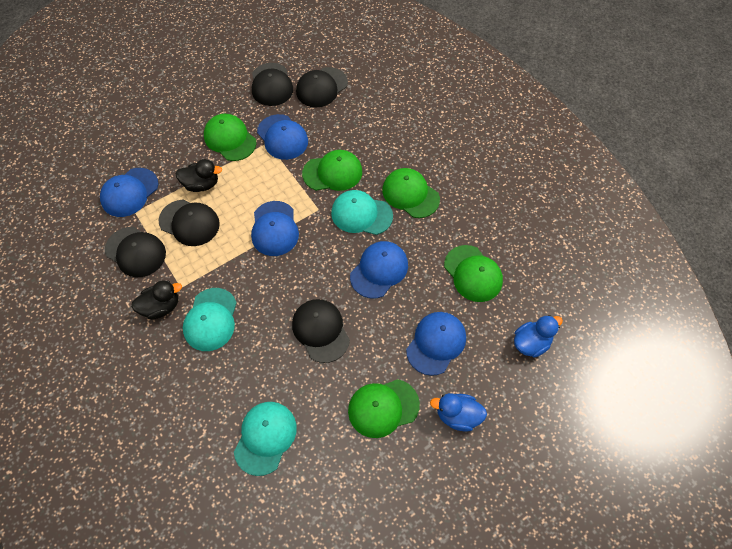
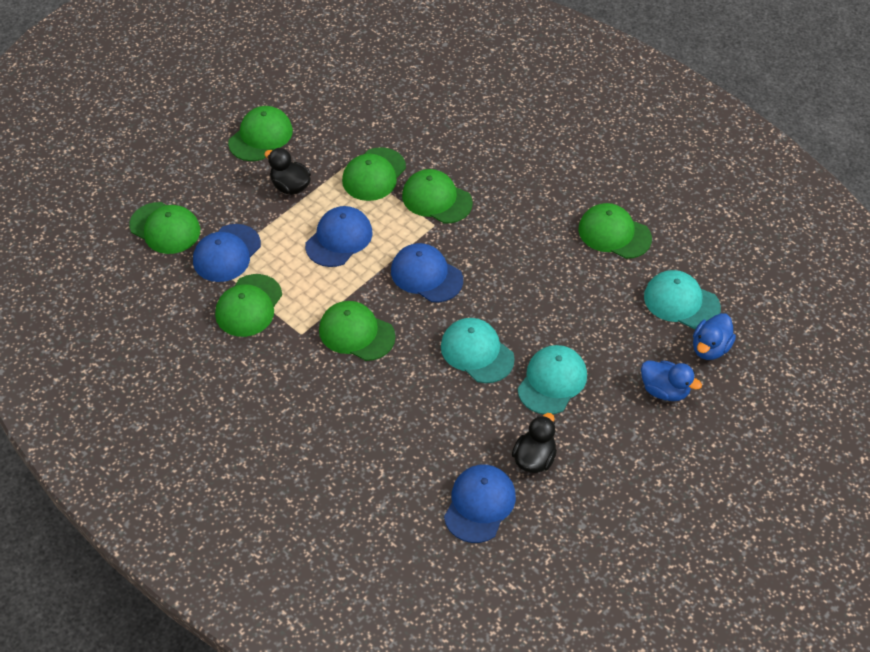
black cap: [105,227,166,277] [159,200,220,246] [252,63,293,106] [292,299,350,363] [296,67,348,107] = 5 -> none = 0
blue cap: [100,168,158,217] [251,201,299,256] [257,114,308,160] [350,241,408,298] [406,312,466,376] = 5 -> [193,224,261,282] [305,206,373,267] [391,243,463,302] [444,465,516,543] = 4
green cap: [204,114,256,161] [302,150,362,191] [348,379,420,438] [382,168,440,218] [444,245,503,302] = 5 -> [129,202,200,254] [215,274,282,337] [228,106,293,161] [319,301,395,361] [342,147,406,201] [402,169,473,224] [578,203,652,259] = 7

